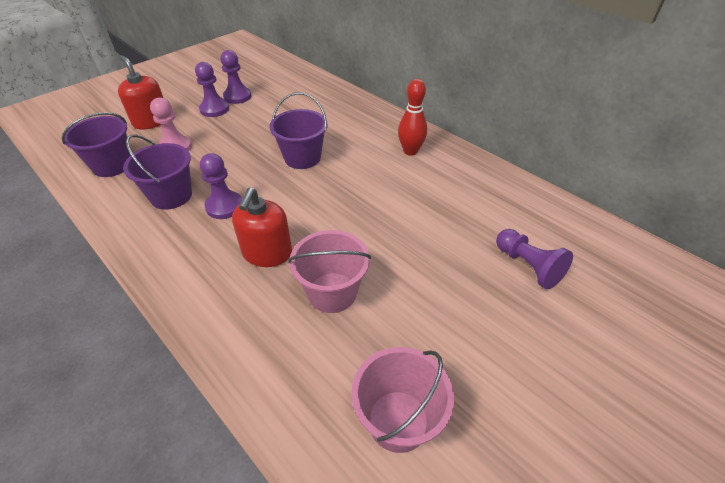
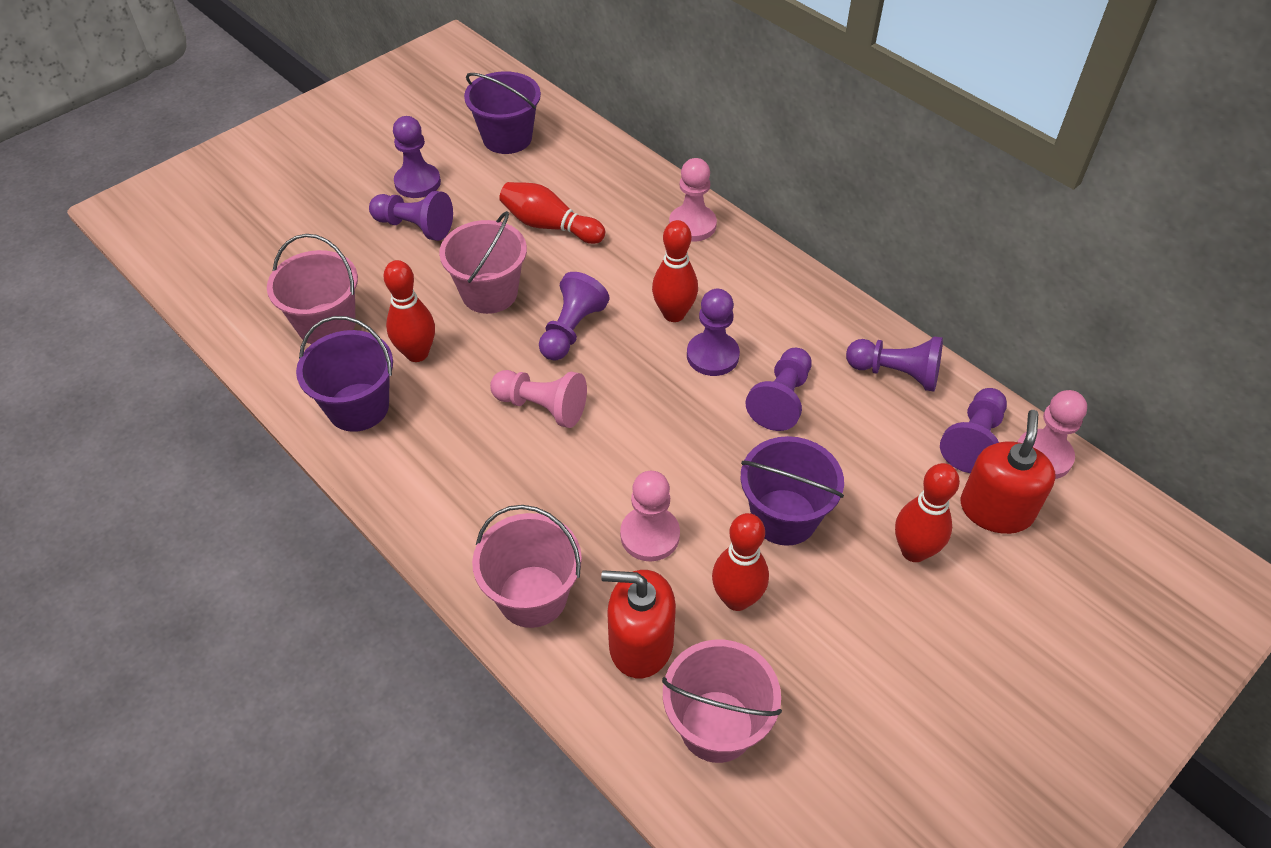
pink bucket: [288,230,371,313] [352,347,454,453] = 2 -> [267,234,358,344] [439,211,527,314] [472,505,582,628] [662,640,782,763] = 4
pink pawn: [150,98,192,151] = 1 -> [490,370,587,428] [620,471,680,561] [669,158,717,242] [1018,390,1087,479] = 4
purple pawn: [195,62,229,117] [200,153,242,219] [220,50,252,104] [496,229,573,289] = 4 -> [369,191,453,241] [393,116,441,198] [539,272,610,360] [687,289,740,376] [745,348,812,431] [846,336,943,391] [940,388,1007,473] = 7
red bowling pin: [398,79,427,156] = 1 -> [384,260,435,362] [499,182,605,244] [652,220,698,322] [712,513,769,611] [895,463,960,562] = 5

